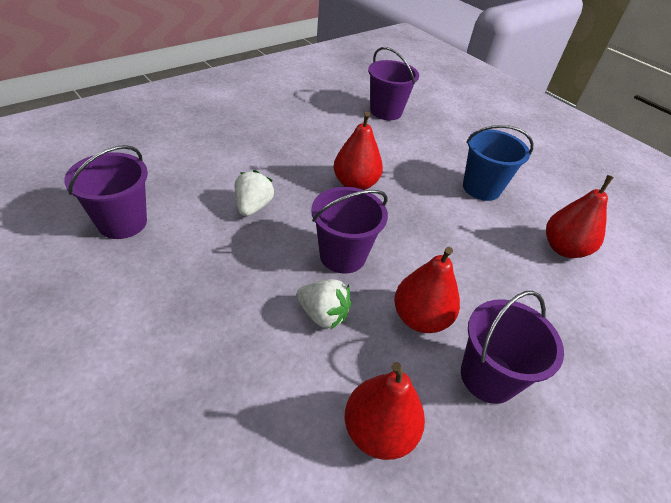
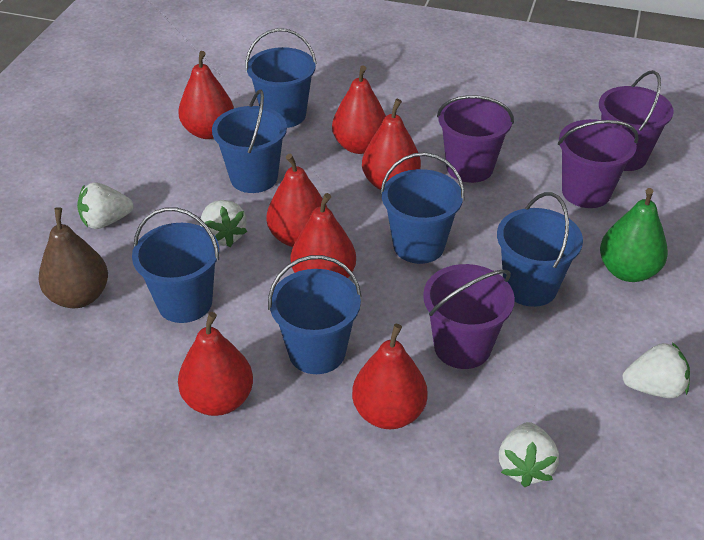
blue bucket: [463,125,533,201] = 1 -> [132,207,219,323] [212,89,287,193] [245,28,317,128] [268,255,361,374] [380,152,464,264] [497,192,583,307] = 6
brown pear: none = 0 -> [39,207,108,308] = 1
green pear: none = 0 -> [600,188,668,282] = 1
red pear: [334,112,383,190] [345,362,425,460] [394,247,460,333] [546,175,614,258] = 4 -> [178,51,234,139] [178,312,253,416] [266,154,327,247] [291,193,356,278] [332,66,386,154] [352,324,428,429] [362,98,421,190] = 7
white strawberry: [235,170,274,216] [296,279,352,330] = 2 -> [77,182,134,229] [200,200,248,247] [499,422,559,487] [623,342,690,398] = 4

